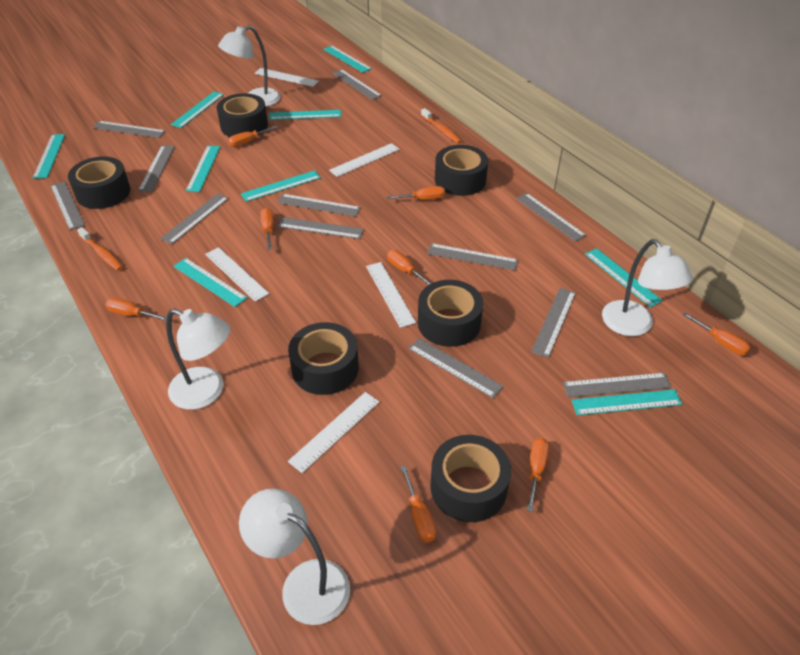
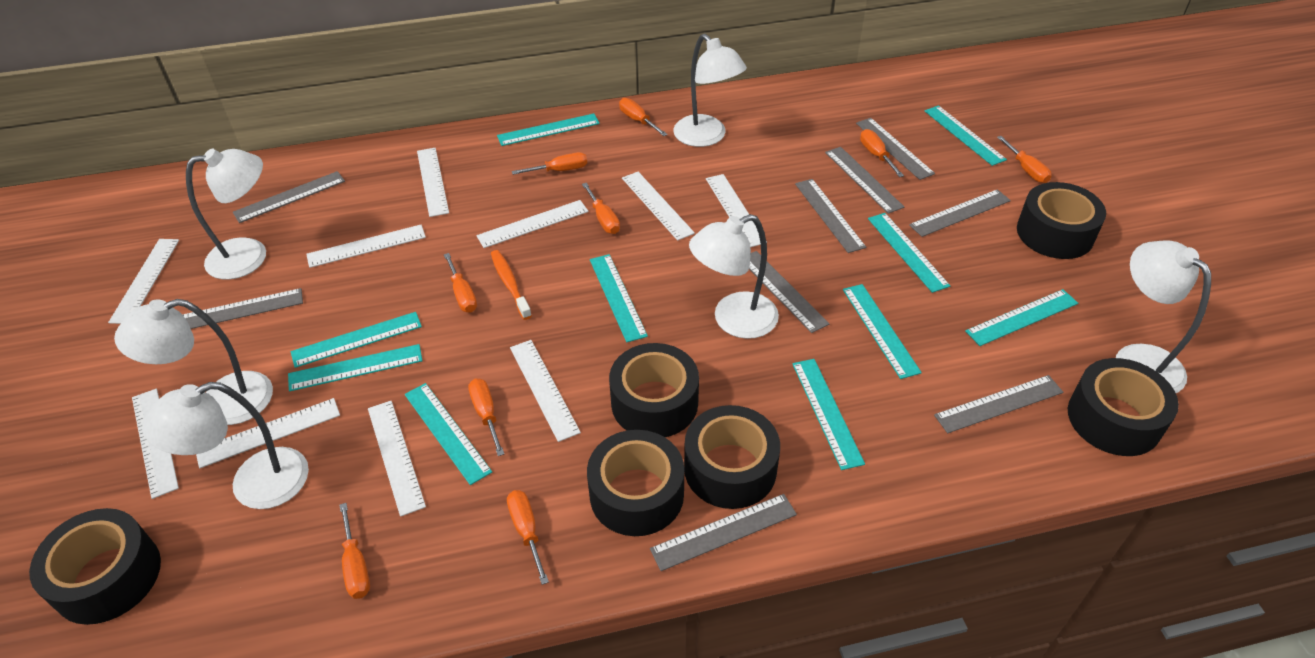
grey ruler: [50,181,85,230] [93,121,165,138] [138,145,175,192] [160,193,229,244] [277,194,361,217] [277,217,364,239] [332,69,382,100] [408,338,504,398] [427,243,518,270] [516,193,586,242] [531,288,576,358] [563,373,671,397] = 12 -> [183,288,303,329] [233,171,345,223] [650,494,797,571] [749,251,829,333] [795,179,866,253] [825,147,904,214] [856,118,935,180] [909,189,1011,237] [934,375,1063,433] = 9
orange screwdriver: [105,298,167,321] [228,126,278,147] [260,208,274,250] [387,186,445,200] [387,250,432,285] [400,465,436,543] [527,438,549,512] [683,313,751,355] = 8 -> [339,503,370,599] [444,253,477,313] [468,378,504,456] [507,490,549,585] [512,152,587,175] [582,183,620,234] [619,98,667,136] [860,129,904,177] [997,136,1052,183] = 9
orange toothbrush: [77,227,123,271] [421,108,461,144] = 2 -> [491,250,532,320] = 1
turquoise ruler: [33,134,65,179] [171,91,224,128] [173,258,247,307] [186,146,220,192] [241,170,321,202] [269,110,341,120] [323,46,372,73] [572,389,682,415] [585,248,663,308] = 9 -> [288,344,422,391] [291,312,422,368] [405,383,492,485] [497,113,600,146] [590,254,648,342] [792,359,865,470] [843,284,922,379] [868,213,950,293] [925,105,1007,166] [965,289,1078,346] = 10
white lamp: [166,308,230,410] [218,25,281,107] [239,489,350,625] [602,239,693,336] = 4 -> [114,299,273,425] [142,382,309,509] [186,149,266,280] [673,34,747,147] [689,214,779,339] [1116,240,1211,393] = 6
white ruler: [205,247,269,302] [255,68,319,87] [288,392,379,473] [329,143,400,177] [366,262,416,328] = 5 -> [108,239,179,324] [132,389,179,499] [196,398,340,468] [306,225,426,268] [368,401,426,517] [417,148,449,217] [476,200,589,248] [510,340,581,442] [622,172,695,241] [706,174,767,247] = 10

